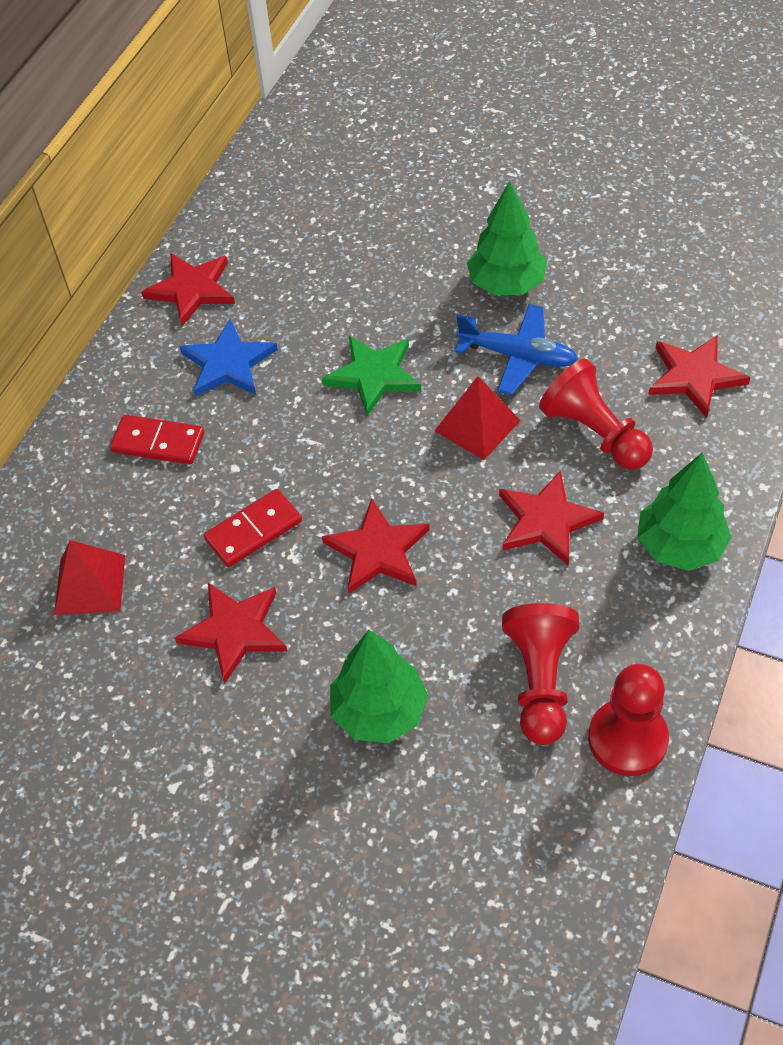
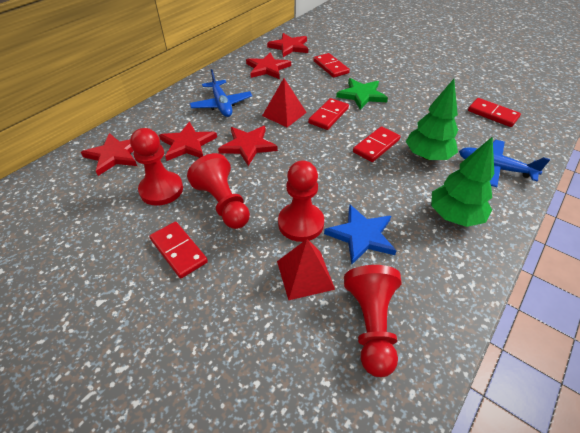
blue plane: [455,304,578,395] = 1 -> [189,69,252,117] [459,140,550,187] = 2
green tree: [330,630,428,743] [467,181,547,295] [637,453,732,571] = 3 -> [406,79,458,160] [431,136,494,227] = 2
red domino: [110,415,204,464] [204,489,302,567] = 2 -> [149,222,208,278] [308,98,349,130] [313,53,350,78] [353,126,400,162] [468,98,521,127] = 5
red pawn: [502,603,579,745] [539,359,653,470] [588,664,669,776] = 3 -> [130,128,183,206] [187,153,250,229] [278,160,324,242] [344,265,401,377] = 4

